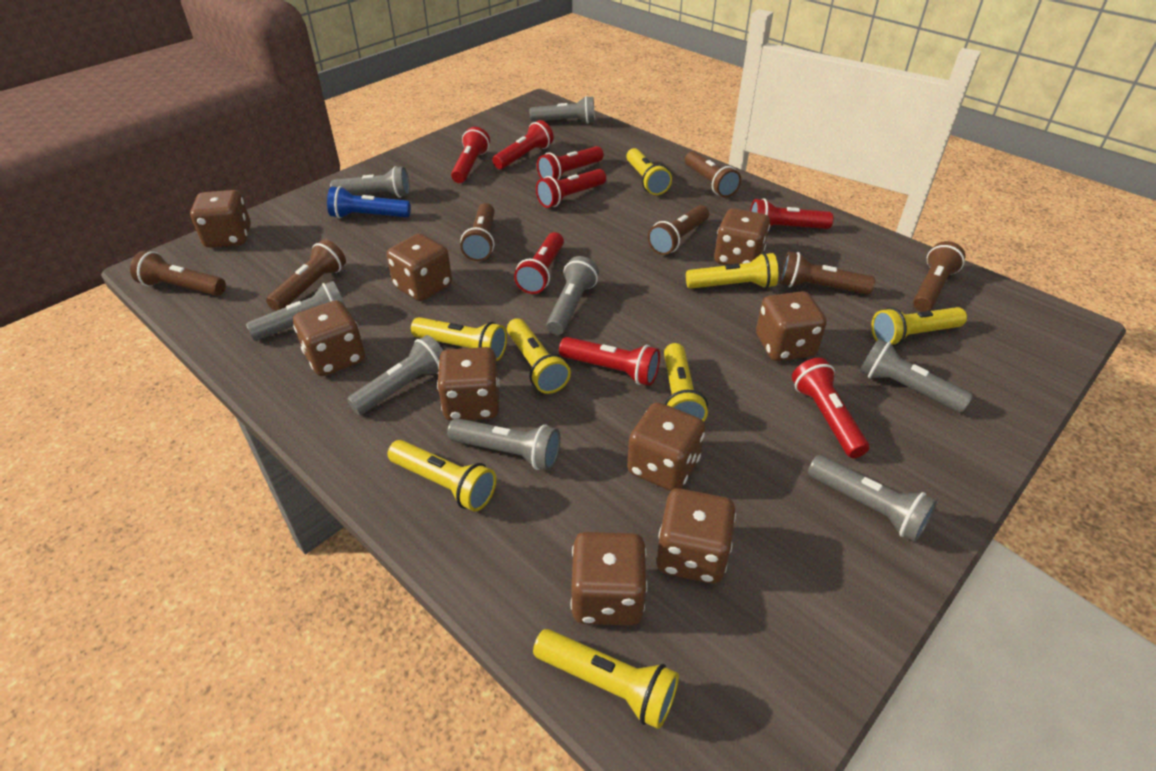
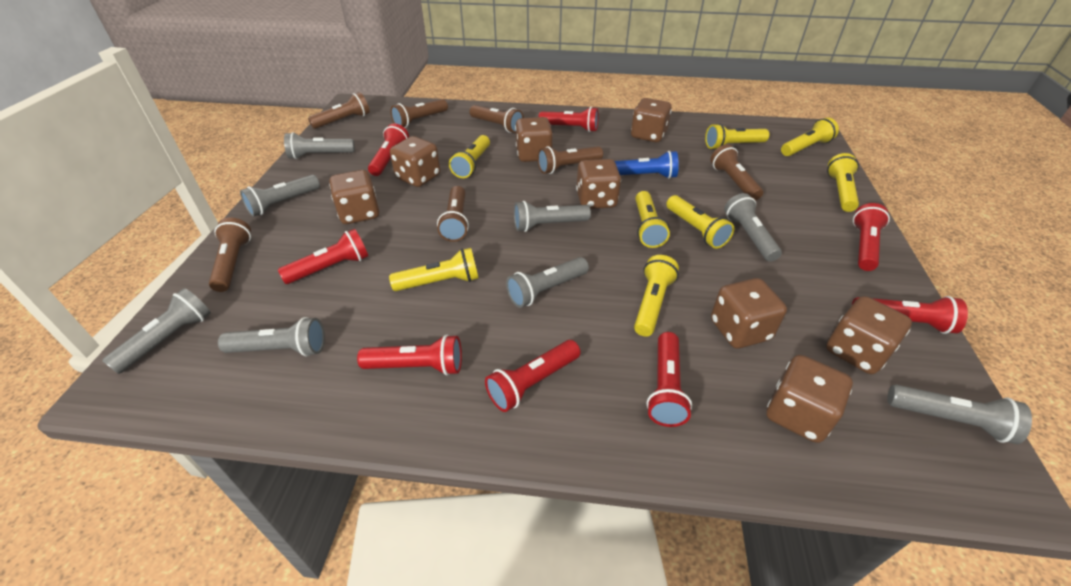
brown dice: [190,190,251,248] [293,300,365,376] [387,234,452,301] [437,347,500,421] [570,532,647,626] [627,402,705,491] [656,488,736,584] [714,208,770,265] [756,291,827,361] = 9 -> [329,170,379,224] [390,136,440,187] [515,117,553,162] [576,159,621,209] [631,98,672,142] [711,278,787,349] [767,355,853,443] [826,296,912,374] = 8

